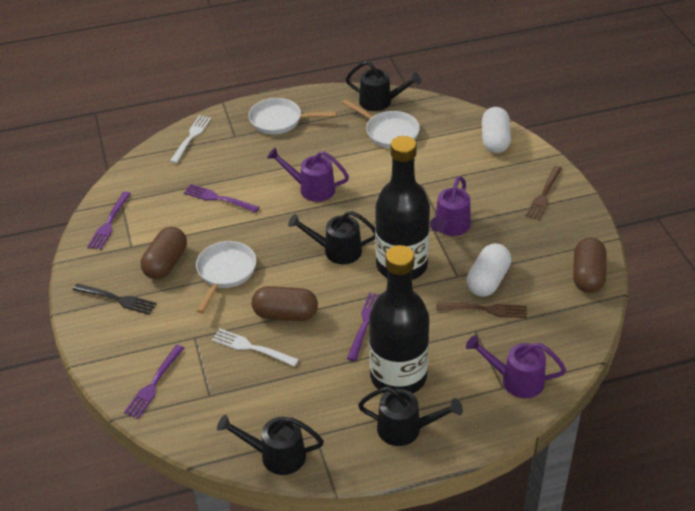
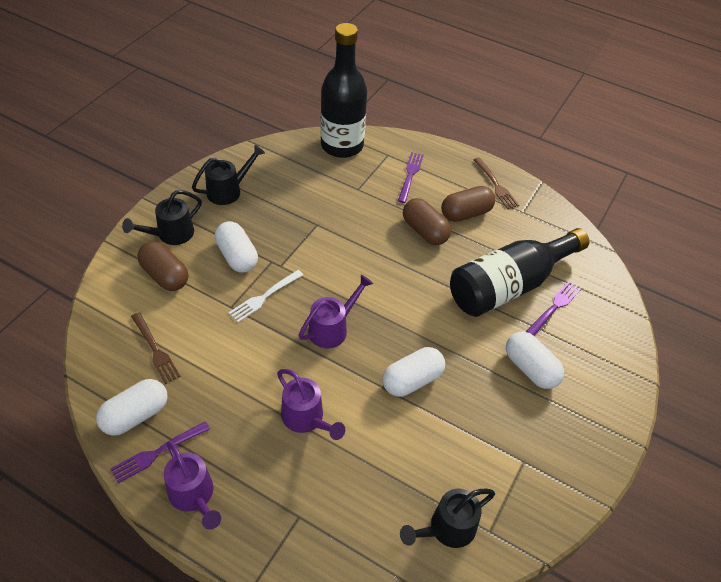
black fork: [73,284,157,315] = 1 -> none = 0
black watering can: [217,415,324,475] [288,211,375,264] [346,61,421,111] [358,387,463,446] = 4 -> [122,190,202,245] [192,145,265,205] [400,489,495,548] = 3
purple fork: [87,192,131,250] [124,345,184,419] [184,184,259,213] [347,292,380,361] = 4 -> [110,421,210,483] [398,152,424,203] [526,281,581,336] = 3
white capsule: [466,243,511,297] [482,107,511,153] = 2 -> [96,379,168,436] [215,221,258,273] [382,347,445,397] [506,332,564,389] = 4
white fork: [170,115,212,163] [212,329,299,367] = 2 -> [229,270,303,323] = 1
white pan: [196,241,257,313] [248,98,337,134] [342,99,420,148] = 3 -> none = 0

